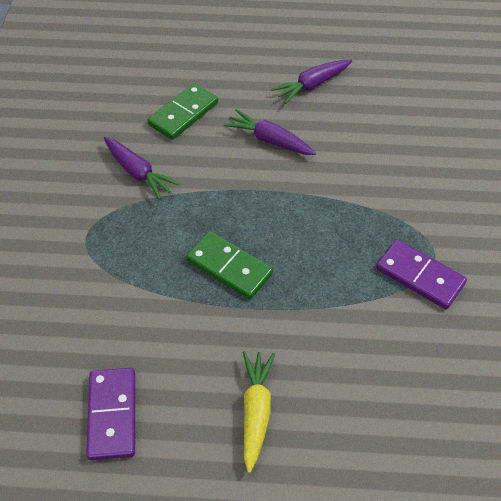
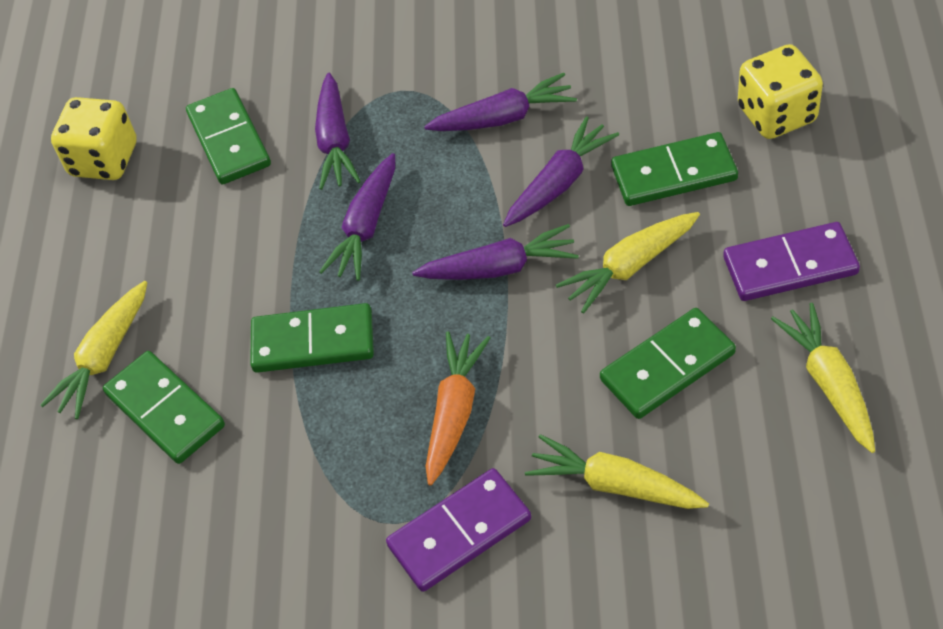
green domino: [147,83,218,140] [186,231,273,299] = 2 -> [103,351,225,464] [186,88,271,185] [250,303,374,373] [600,308,736,419] [611,132,738,206] = 5
orange carrot: none = 0 -> [425,331,490,486] = 1
purple carrot: [104,137,180,200] [224,109,316,155] [271,60,352,104] = 3 -> [315,73,361,190] [319,153,395,281] [412,224,579,280] [424,73,577,131] [503,116,619,227] = 5
yellow carrot: [243,351,275,473] = 1 -> [40,281,147,419] [525,434,709,509] [556,212,700,314] [771,303,875,453] = 4
yellow dice: none = 0 -> [51,97,137,180] [738,44,823,139] = 2

